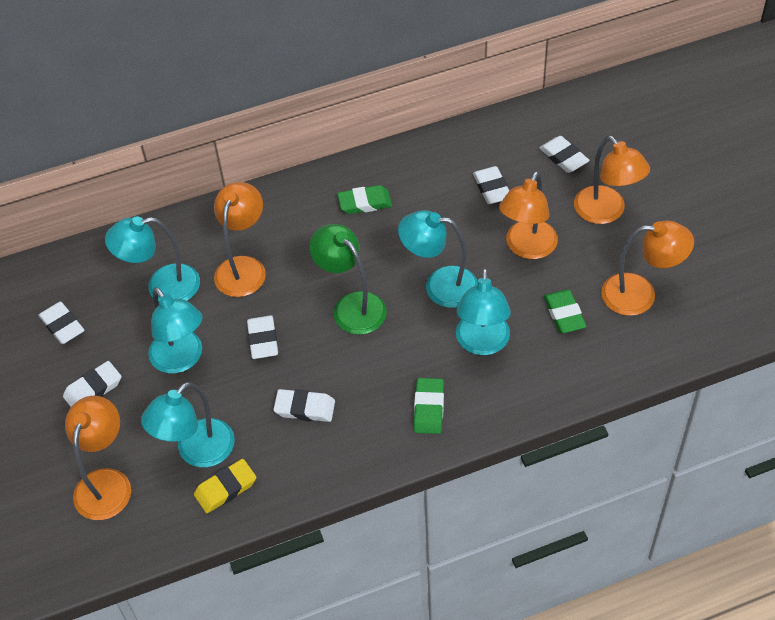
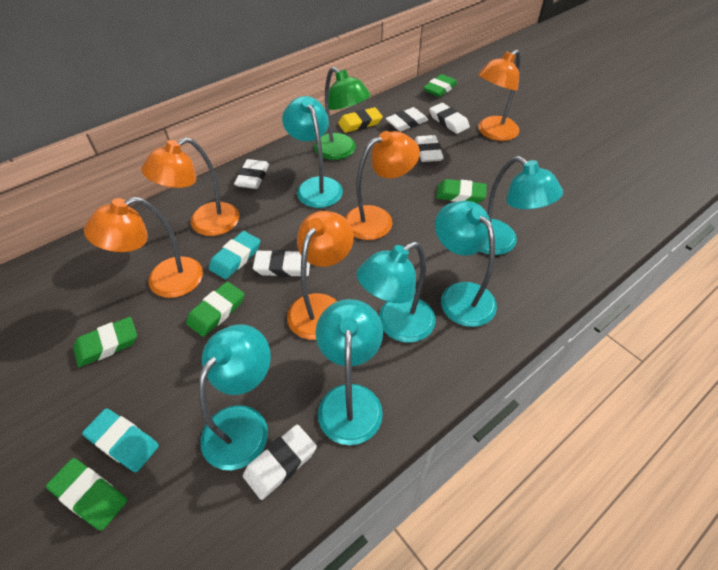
green eraser: [338,185,392,214] [414,378,444,434] [544,290,587,333] = 3 -> [46,458,128,531] [73,317,137,367] [186,282,244,337] [423,74,457,97] [436,179,487,203] = 5
turquoise eraser: none = 0 -> [82,408,159,472] [209,231,260,279] = 2
turquoise lamp: [105,216,200,301] [141,382,235,467] [148,287,203,373] [398,210,478,308] [456,268,511,355] = 5 -> [199,324,271,470] [282,96,343,208] [316,299,383,445] [357,241,436,342] [435,201,497,327] [480,156,563,255] = 6

